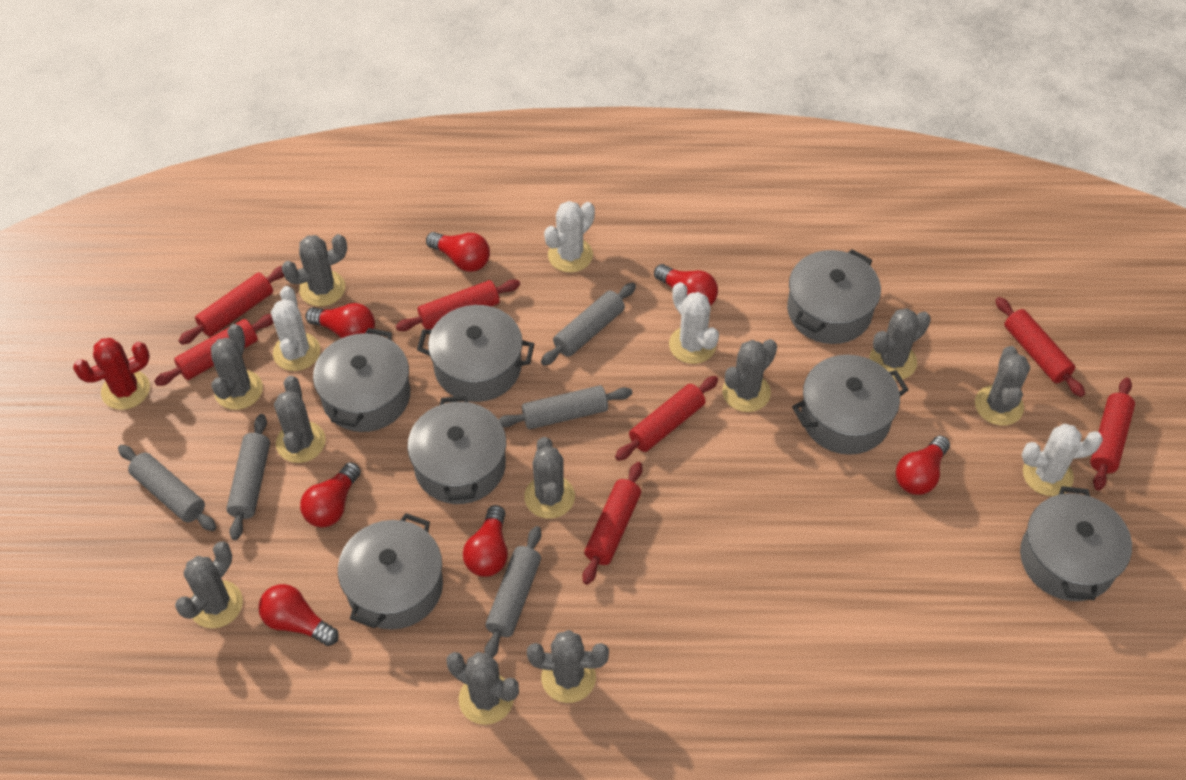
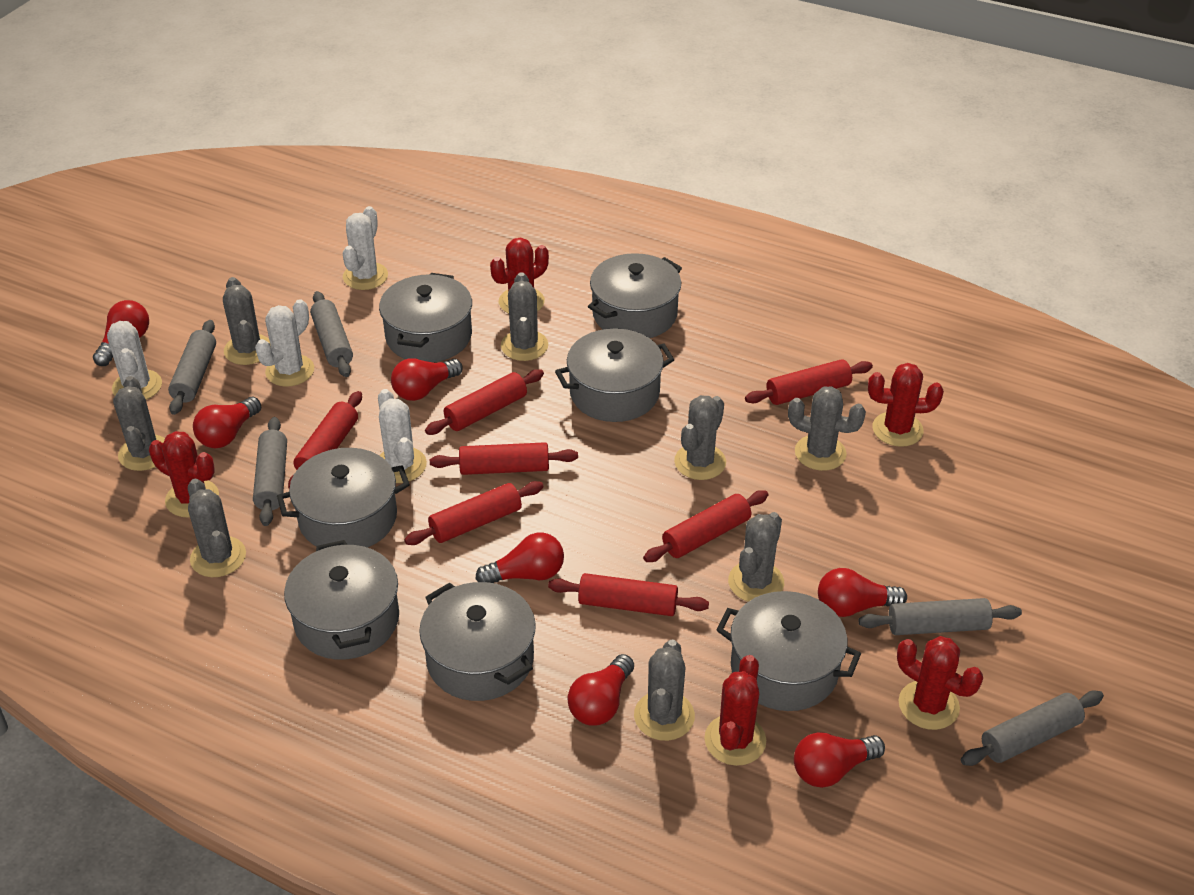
grey cactus: [175,541,243,629] [211,324,263,410] [274,376,326,463] [282,234,347,307] [446,652,519,725] [524,437,575,519] [527,630,609,703] [722,339,777,412] [869,308,931,380] [975,346,1030,425] = 10 -> [113,376,165,471] [188,479,246,577] [223,277,271,365] [501,272,548,361] [634,640,695,741] [674,395,726,480] [728,512,784,602] [788,386,866,471] = 8
red cactus: [73,338,150,410] = 1 -> [149,431,219,517] [490,237,549,314] [704,655,766,766] [868,363,944,447] [897,636,983,730] = 5

